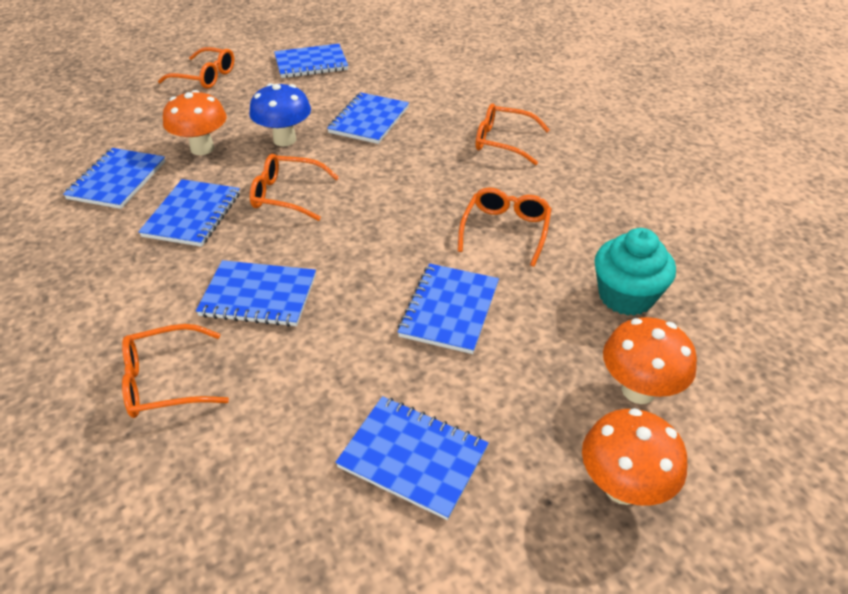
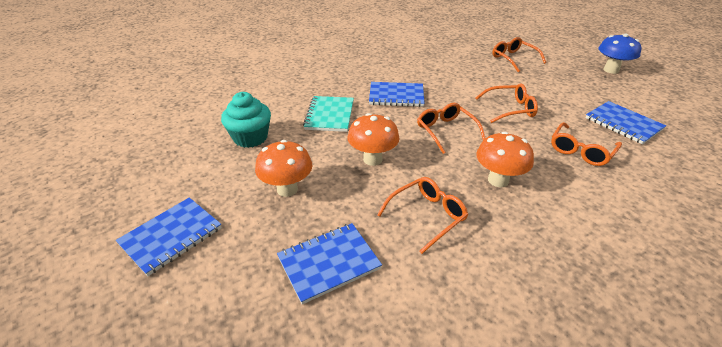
blue notebook: [63,148,166,209] [138,179,240,247] [196,260,316,327] [274,44,348,78] [327,92,409,144] [335,396,489,520] [398,263,499,354] = 7 -> [116,197,222,276] [277,223,382,304] [369,82,425,107] [585,101,666,144] = 4
turquoise notebook: none = 0 -> [303,96,354,132] = 1

